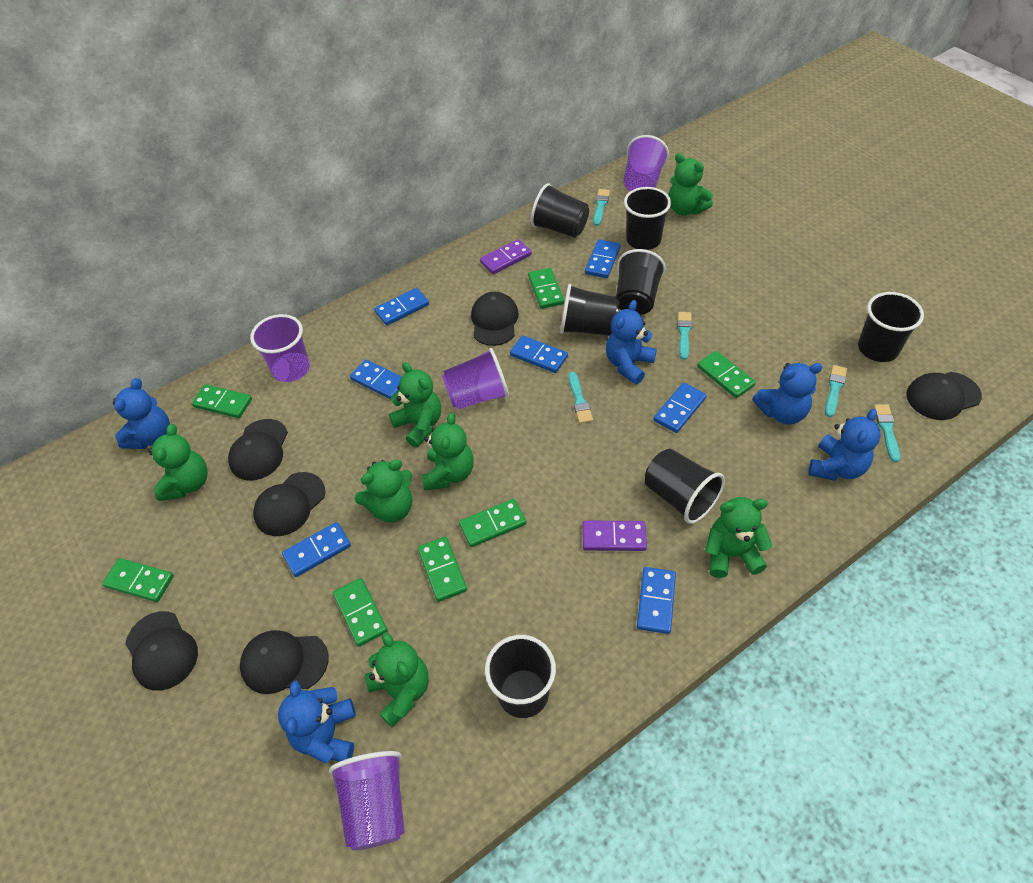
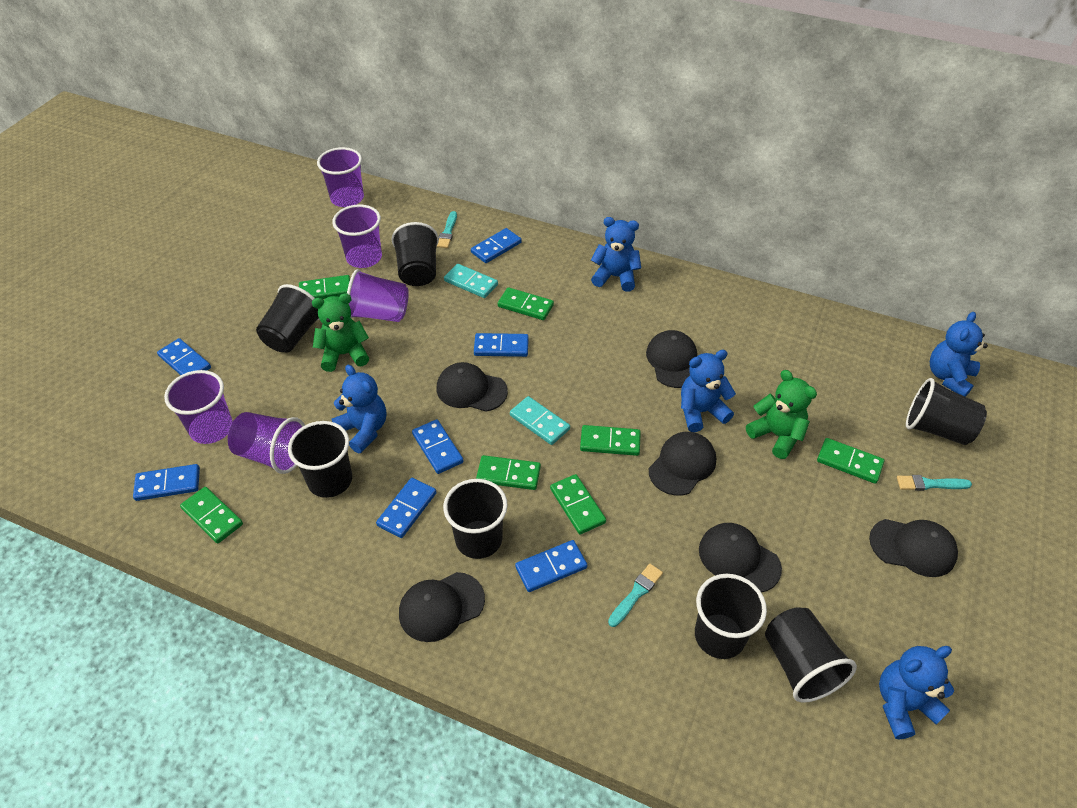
green teddy bear: [148,424,208,501] [355,459,412,523] [365,632,429,727] [389,362,441,448] [422,413,474,490] [669,153,713,215] [705,497,773,578] = 7 -> [312,293,369,372] [746,370,817,459] = 2
purple cup: [250,314,310,382] [329,751,405,851] [442,348,509,410] [623,135,669,191] = 4 -> [164,370,233,444] [228,412,305,474] [317,147,364,207] [332,204,382,268] [347,269,409,322] = 5
purple domino: [480,239,532,274] [582,521,647,551] = 2 -> none = 0
turquoise brush: [568,372,593,424] [593,189,610,226] [677,312,692,360] [825,365,847,417] [874,404,900,462] = 5 -> [437,211,457,248] [608,564,663,627] [897,475,972,491] = 3
turquoise domino: none = 0 -> [444,264,498,298] [510,396,570,445] = 2

